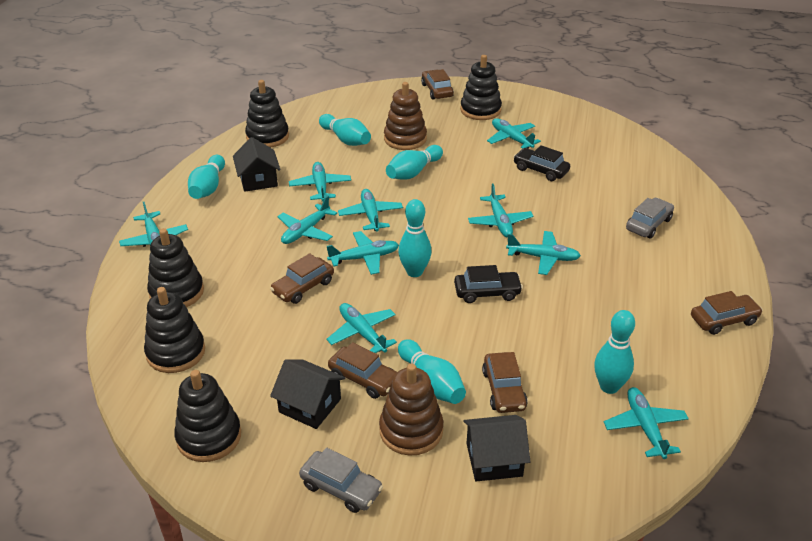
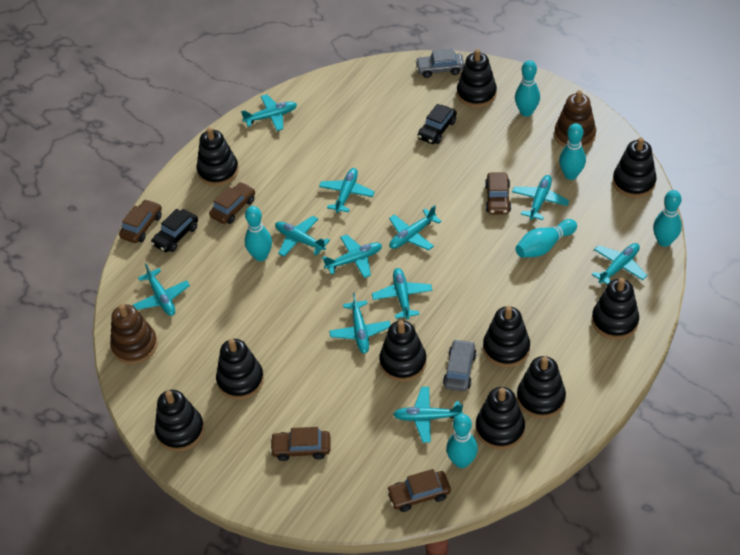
black house: [233,137,280,192] [270,359,345,429] [463,415,531,482] = 3 -> none = 0
black stacking toy: [144,287,205,373] [147,228,204,307] [174,370,241,462] [245,80,289,148] [460,55,502,120] = 5 -> [155,390,204,451] [197,127,239,186] [216,339,264,400] [379,320,427,382] [457,49,497,108] [476,387,525,450] [483,306,530,367] [517,356,566,418] [592,278,639,340] [613,138,657,198] = 10
turquoise plane: [119,202,188,247] [277,196,337,244] [289,162,351,201] [326,303,397,353] [327,231,399,275] [338,189,403,232] [468,184,534,238] [487,118,541,149] [506,231,581,275] [604,387,689,459] = 10 -> [133,263,190,316] [241,94,297,131] [275,216,330,257] [319,168,375,213] [322,234,382,278] [329,293,391,353] [372,268,432,320] [389,205,442,250] [393,387,463,443] [512,175,569,220] [592,243,647,285] = 11

